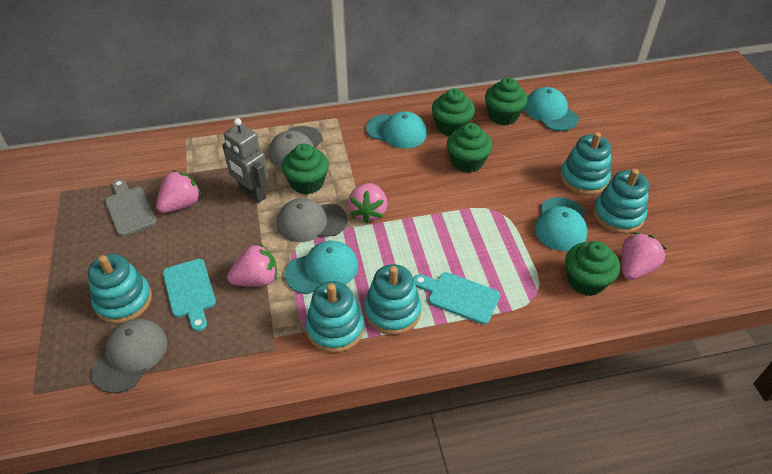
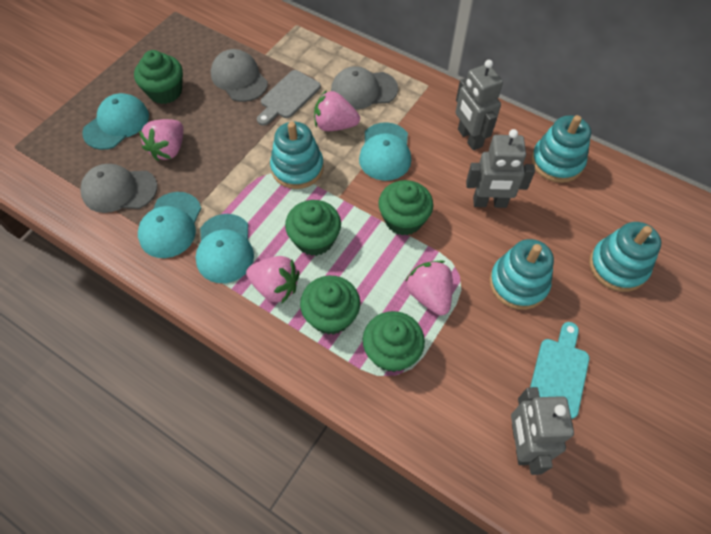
grey robot: [222,118,268,203] = 1 -> [455,60,503,150] [466,129,535,208] [511,387,574,475] = 3
turquoise cutting board: [163,259,216,332] [413,272,500,324] = 2 -> [530,322,589,419] = 1
turquoise stacking toy: [88,254,152,324] [306,281,364,353] [364,264,422,335] [560,132,611,195] [593,169,649,234] = 5 -> [270,122,324,189] [489,239,554,310] [531,115,591,183] [589,222,661,292] = 4

